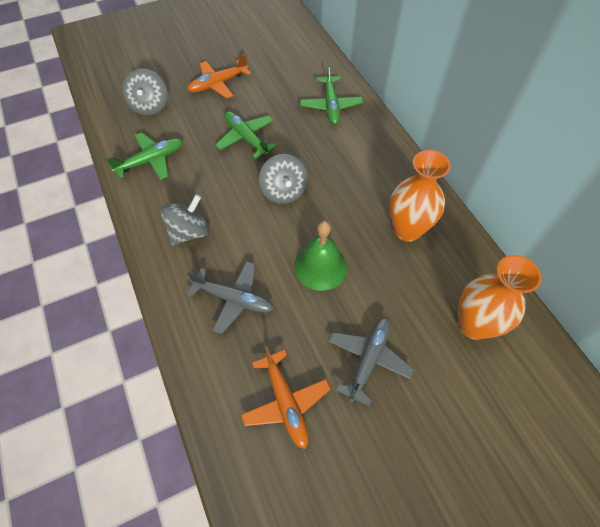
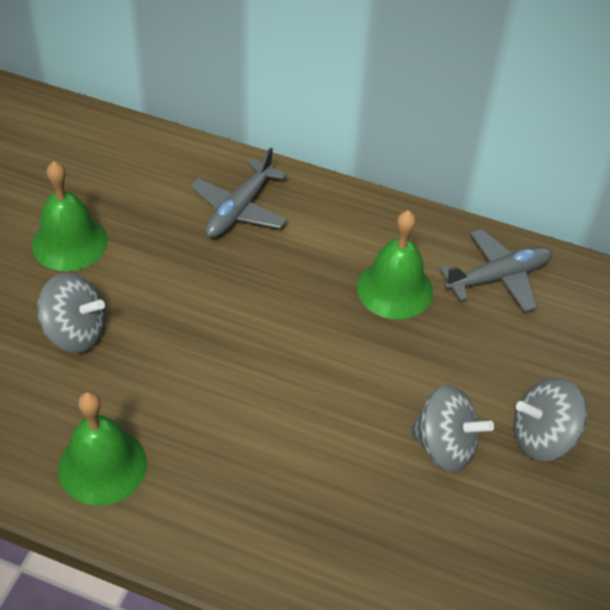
green bell: [294,221,347,291] = 1 -> [32,161,108,271] [58,392,147,506] [357,210,433,319] = 3
green plane: [106,132,183,180] [215,111,277,159] [300,64,363,125] = 3 -> none = 0
orange plane: [187,54,251,99] [241,347,331,449] = 2 -> none = 0
orange vase: [390,150,451,242] [458,255,542,340] = 2 -> none = 0

